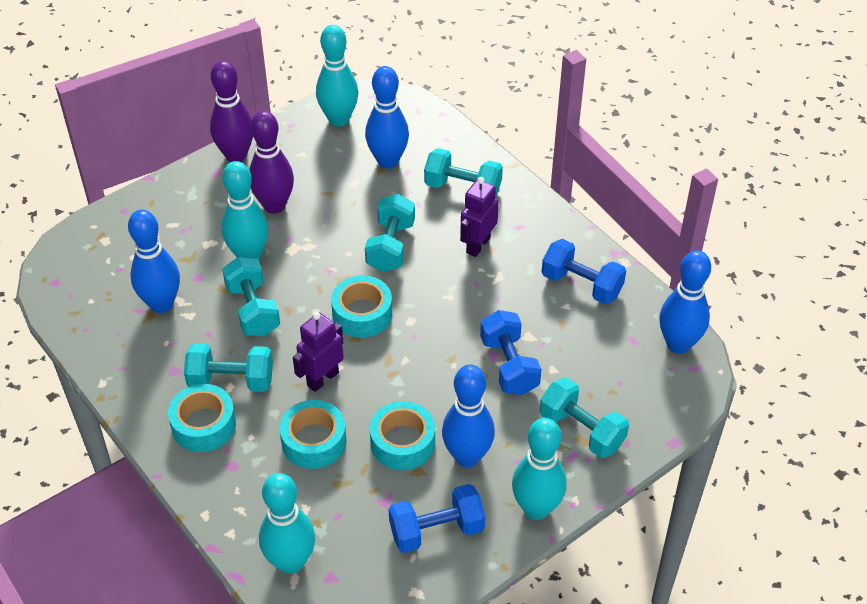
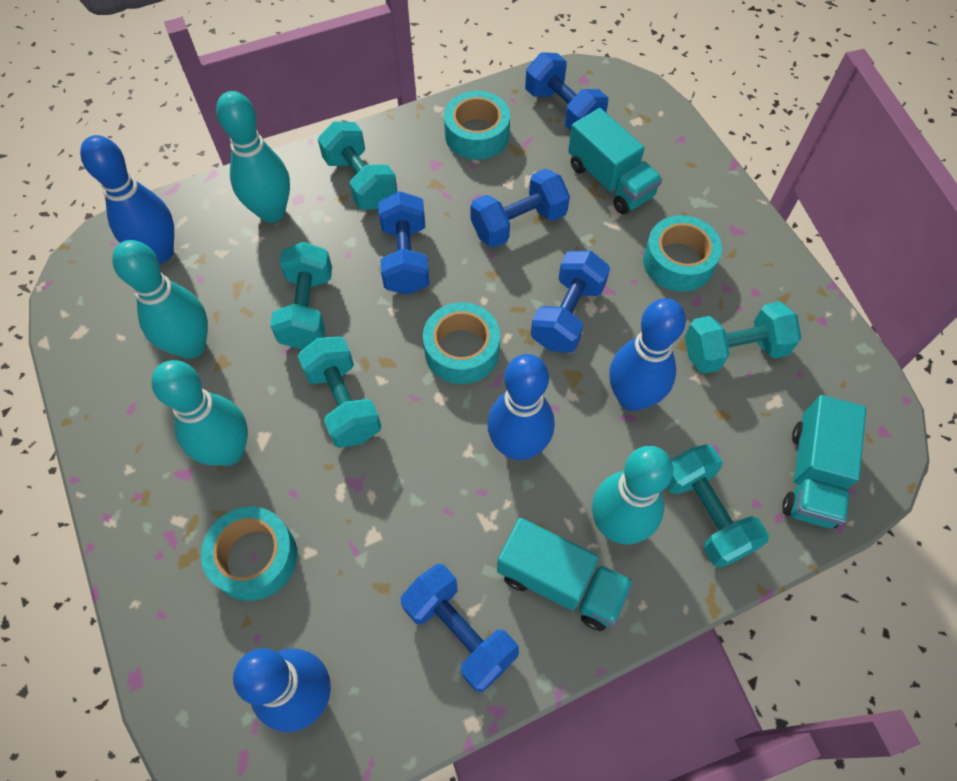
blue dumbbell: [389,484,485,553] [480,310,541,395] [542,239,626,304] = 3 -> [378,191,429,295] [401,564,519,692] [470,169,570,248] [525,52,608,131] [531,251,610,353] = 5
purple bowling pin: [210,61,253,162] [249,111,294,214] = 2 -> none = 0
purple robot: [293,312,344,392] [460,177,499,257] = 2 -> none = 0
turquoise truck: none = 0 -> [497,518,633,631] [568,108,663,214] [782,395,866,528] = 3

